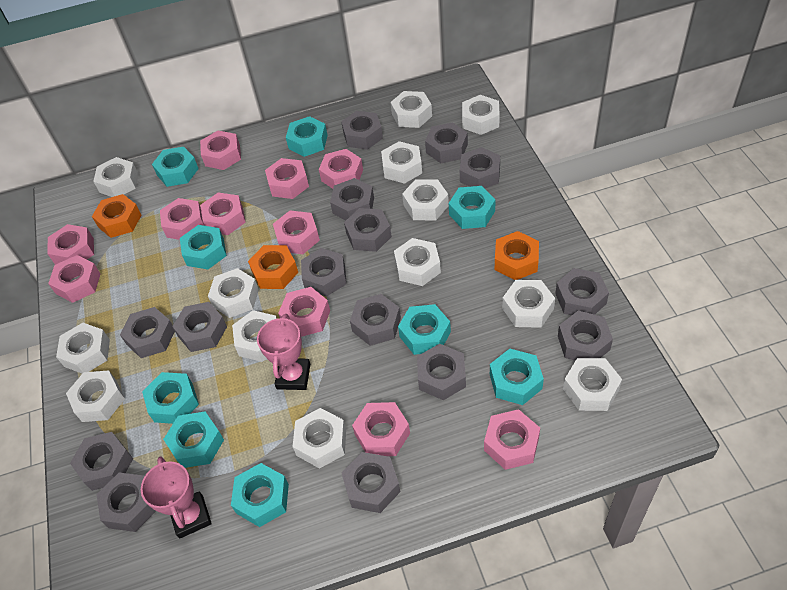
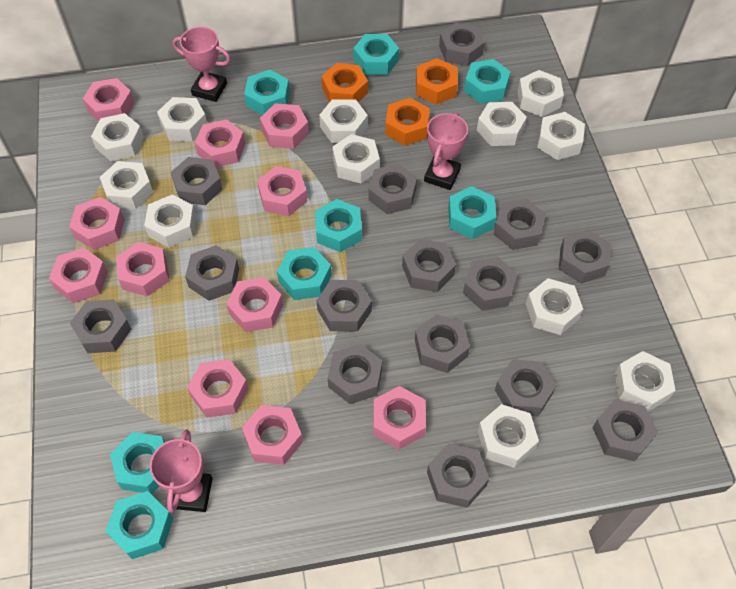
pink trophy: [141,456,212,538] [257,314,310,390] = 2 -> [150,429,213,513] [173,27,231,102] [424,112,468,190] = 3
turquoise nut: [142,372,199,424] [152,147,199,187] [163,412,224,468] [180,225,227,269] [231,463,289,527] [286,116,328,157] [398,304,451,355] [449,186,495,229] [490,349,544,405] = 9 -> [105,491,173,559] [110,432,165,494] [244,70,290,115] [277,247,332,300] [315,199,362,252] [353,34,399,75] [448,186,496,239] [464,59,511,104] = 8
white nut: [56,323,110,374] [66,370,125,422] [93,157,138,197] [208,268,259,318] [232,310,277,362] [293,408,346,469] [381,141,422,184] [390,91,432,128] [394,238,441,286] [402,179,449,221] [462,95,500,135] [502,280,555,328] [563,358,622,411] = 13 -> [91,113,144,161] [100,161,153,209] [144,195,196,248] [157,97,207,142] [319,99,368,143] [332,134,380,183] [477,102,527,146] [478,404,539,468] [518,70,564,117] [526,278,583,335] [537,112,585,160] [615,351,676,412] = 12

